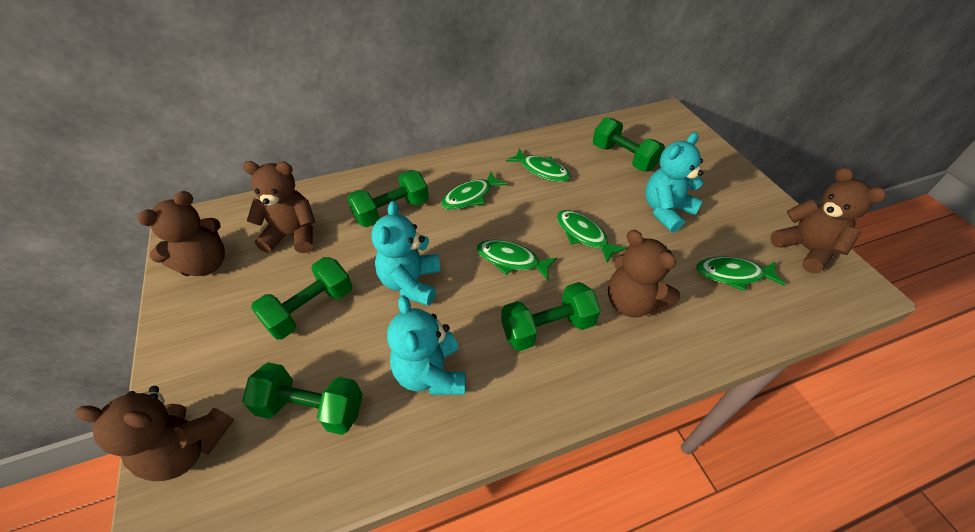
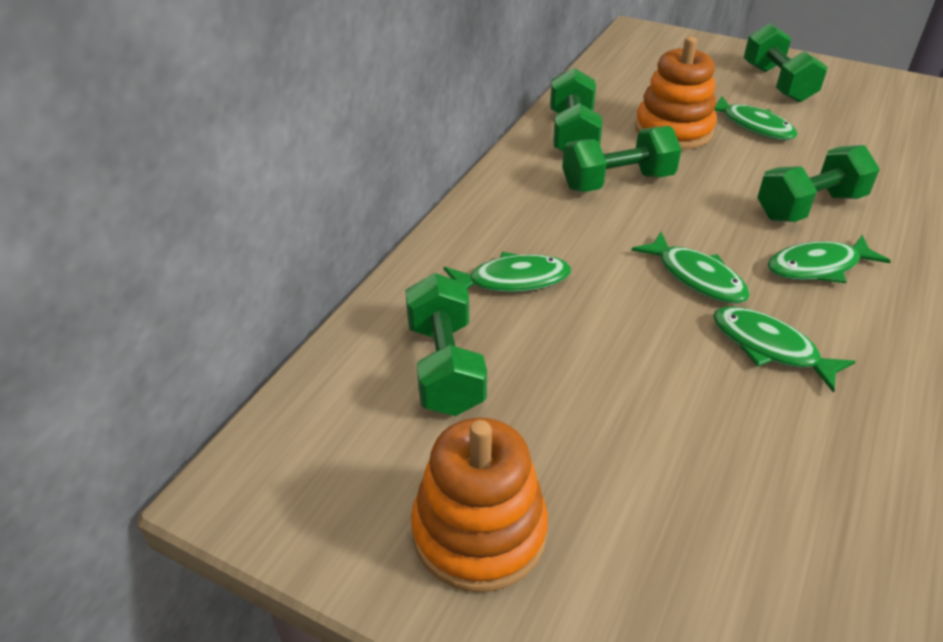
brown teddy bear: [76,386,234,481] [137,191,225,276] [243,161,315,253] [608,230,681,318] [770,167,886,273] = 5 -> none = 0
orange stacking toy: none = 0 -> [411,418,548,592] [635,37,717,150] = 2
turquoise teddy bear: [371,201,441,306] [387,295,466,395] [645,132,704,232] = 3 -> none = 0

